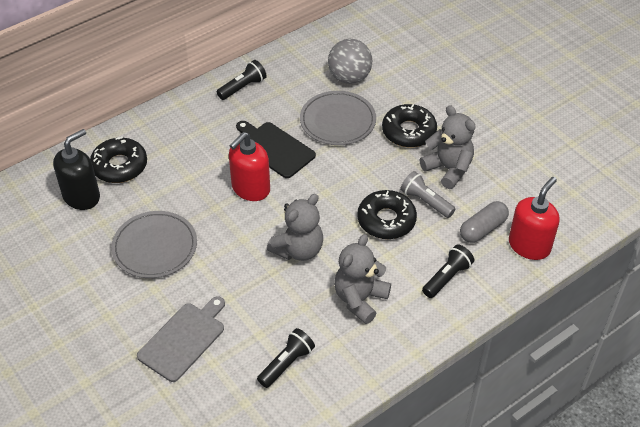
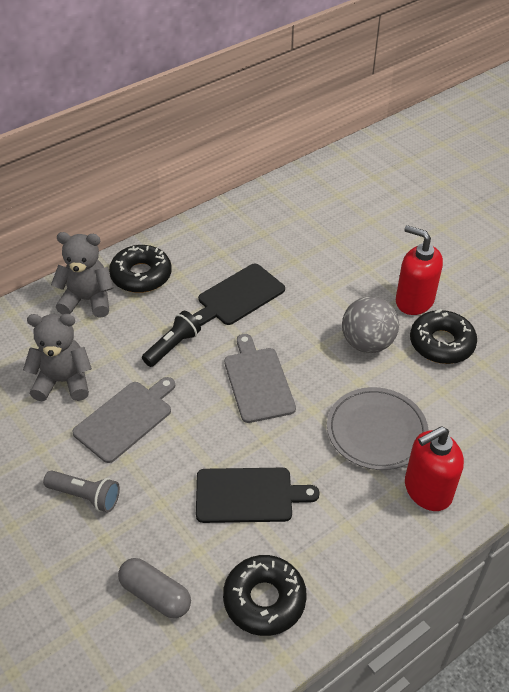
black cutting board: [236,121,316,178] = 1 -> [193,264,285,326] [196,468,320,523] = 2
black flashlight: [217,60,267,100] [257,328,315,388] [422,244,474,298] = 3 -> [142,311,201,367] = 1
black soap dispenser: [53,129,100,210] = 1 -> none = 0
grey cutting board: [137,296,225,382] = 1 -> [72,377,175,463] [224,334,296,423] = 2
grey plate: [111,211,197,278] [300,91,376,145] = 2 -> [327,387,429,470] = 1
grey teddy bear: [267,194,323,261] [334,234,391,324] [420,105,476,189] = 3 -> [23,314,92,401] [51,232,113,318] = 2

